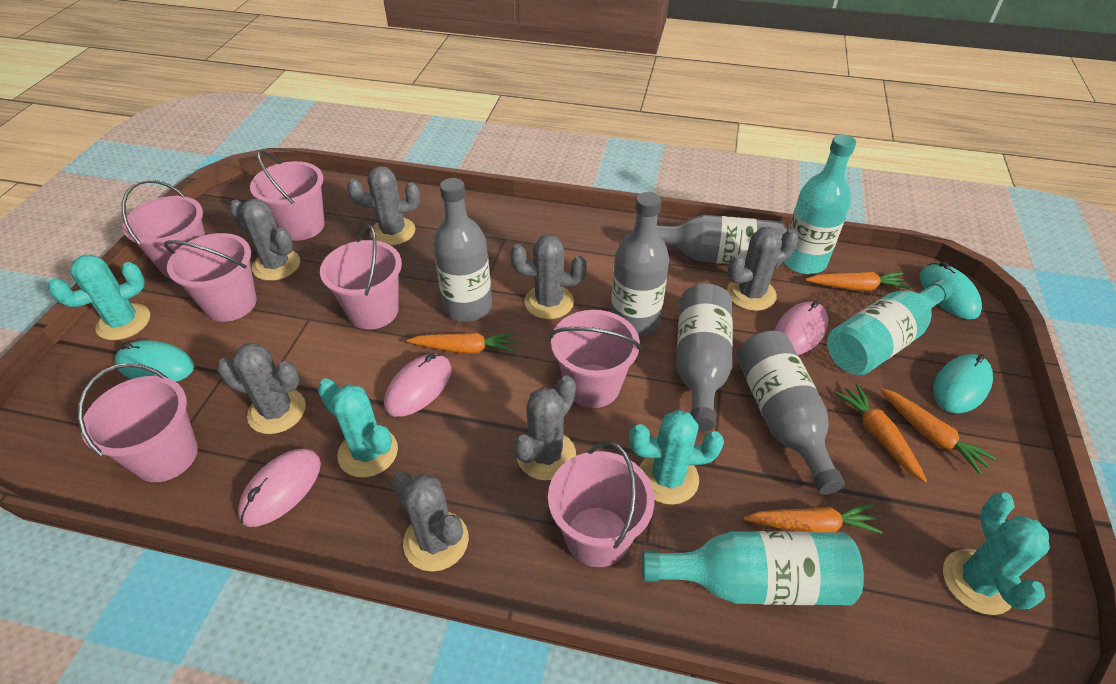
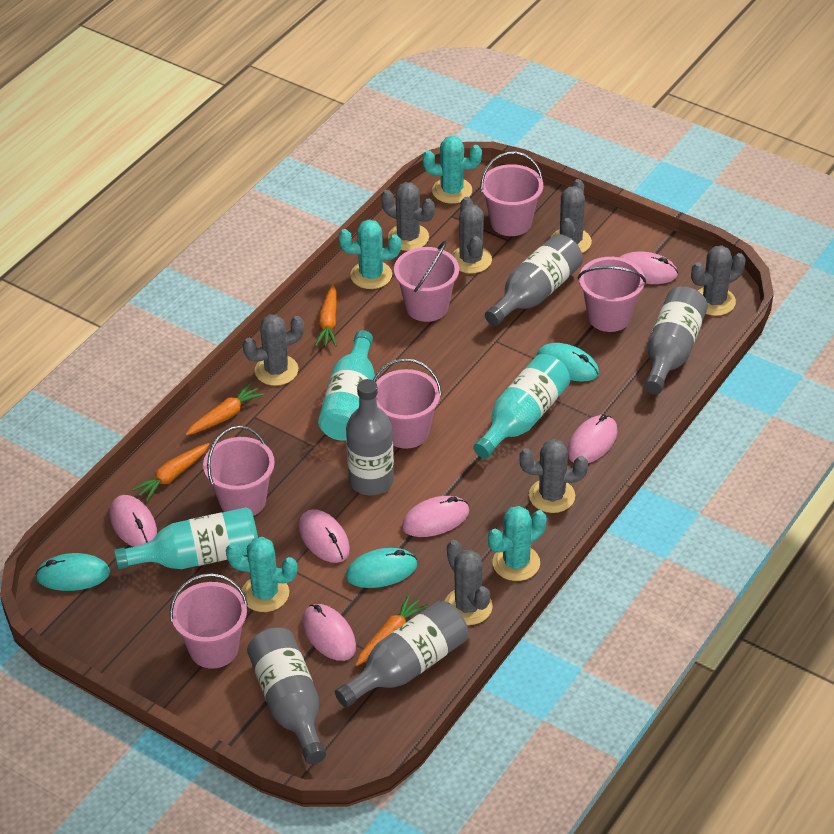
orange carrot: [407,332,516,353] [743,504,883,534] [805,271,910,291] [835,384,927,483] [880,388,997,475] = 5 -> [132,443,210,501] [185,383,264,436] [315,284,337,347] [355,595,428,666] = 4
pink bucket: [78,363,198,482] [122,179,205,279] [164,233,257,322] [250,150,325,241] [320,225,402,329] [548,441,655,567] [550,310,641,408] = 7 -> [170,573,248,669] [203,426,275,516] [373,358,442,449] [394,240,459,322] [480,151,543,236] [578,257,646,332] = 6
pink mouse: [238,449,321,527] [384,354,452,417] [774,300,828,355] = 3 -> [110,495,157,547] [299,509,350,563] [302,604,356,661] [402,496,470,537] [567,415,618,463] [620,252,678,284] = 6

